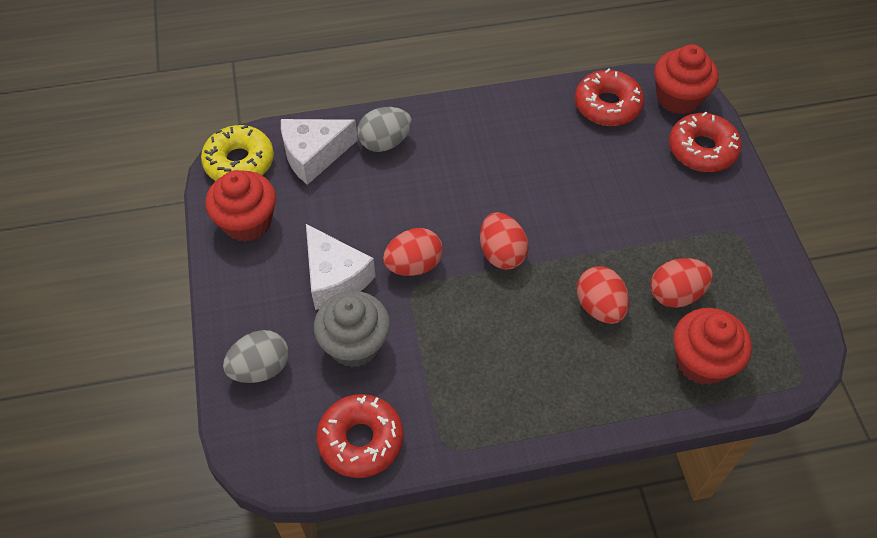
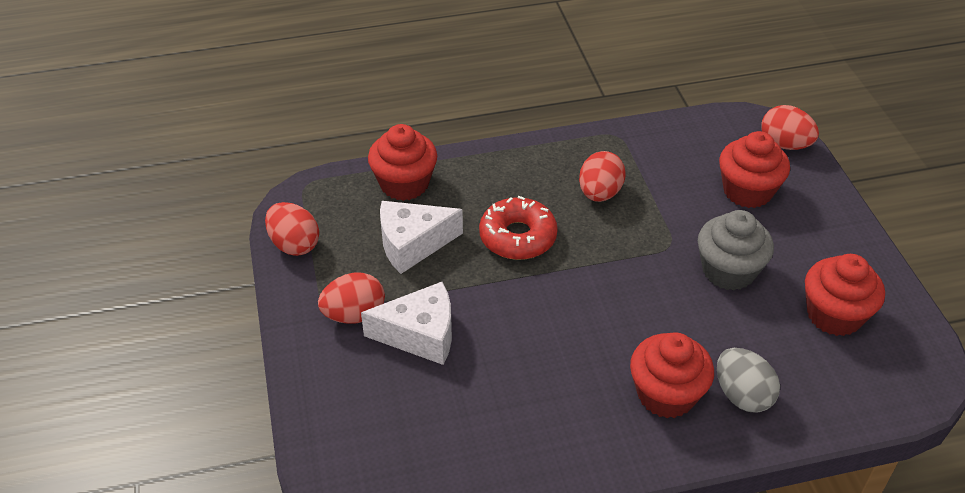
grey egg: [223,330,289,383] [357,107,412,152] = 2 -> [717,348,780,413] = 1
red cupcake: [205,170,276,242] [654,44,718,114] [674,308,752,385] = 3 -> [368,124,437,201] [630,332,714,418] [719,131,790,208] [805,254,885,336] = 4
red donut: [317,394,403,478] [575,69,644,126] [669,112,742,172] = 3 -> [479,196,558,260] = 1
yellow donut: [201,125,274,181] = 1 -> none = 0

